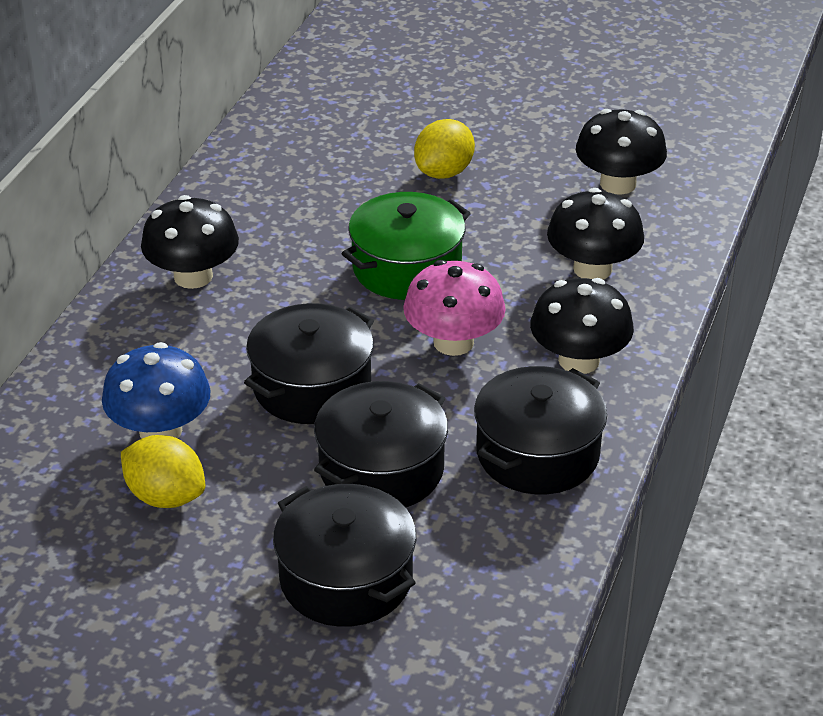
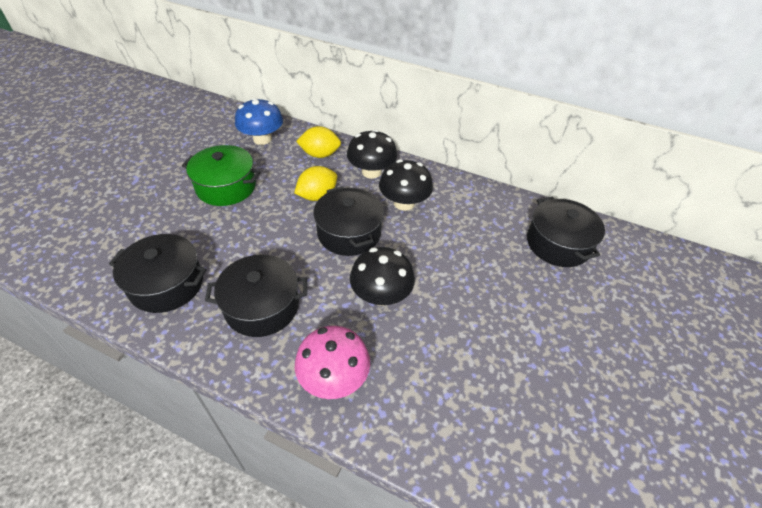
black mushroom: [141,195,239,289] [530,278,634,374] [547,188,644,280] [576,109,667,195] = 4 -> [347,129,397,179] [350,247,415,306] [379,159,433,211] = 3

